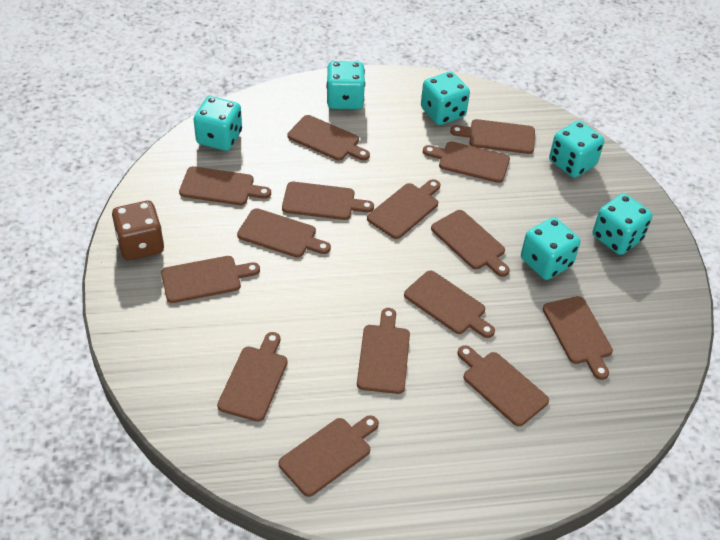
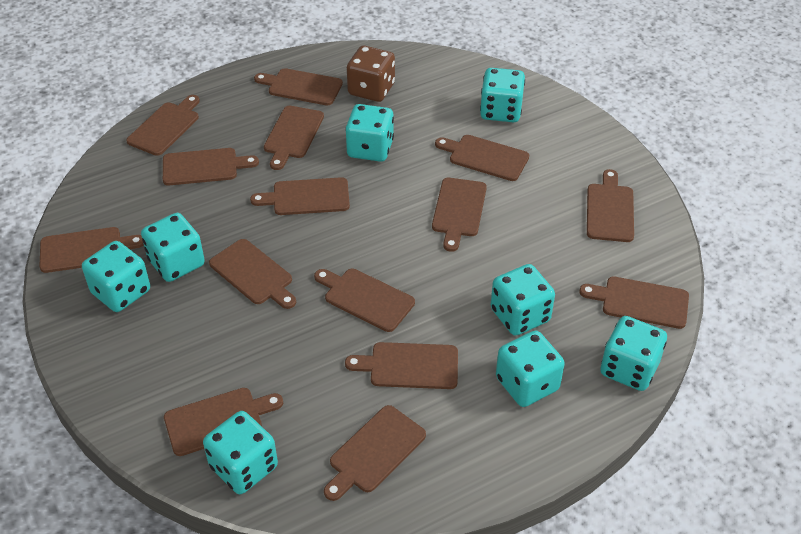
turquoise dice: [194,96,242,151] [326,61,365,109] [421,72,470,125] [521,217,580,280] [549,121,604,178] [593,193,652,255] = 6 -> [82,241,150,312] [141,213,205,282] [203,411,278,494] [345,104,394,162] [480,68,525,122] [491,264,555,336] [496,330,565,407] [600,316,667,391] = 8

